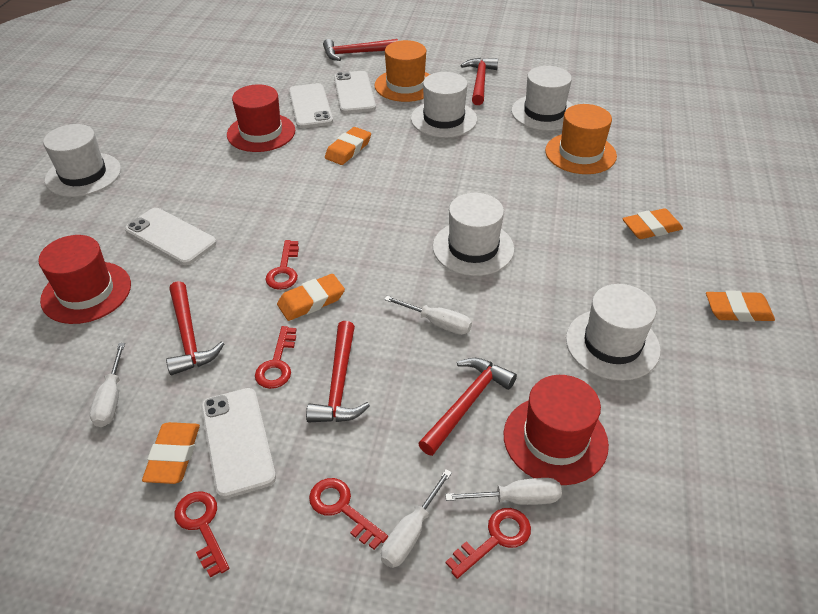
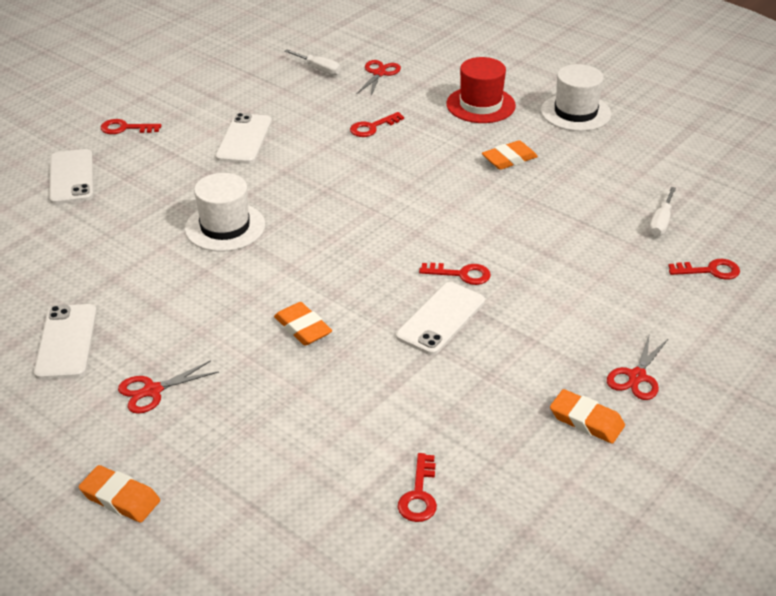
orange eraser: [142,422,200,484] [277,274,345,321] [325,127,371,165] [622,208,683,239] [706,290,775,322] = 5 -> [79,465,160,523] [274,302,332,346] [482,140,538,170] [550,389,625,444] = 4
orange hat: [374,40,430,102] [545,104,617,174] = 2 -> none = 0
red hammer: [166,281,224,375] [306,321,370,423] [323,39,398,61] [418,358,517,456] [461,58,498,105] = 5 -> none = 0
red hat: [38,235,131,324] [227,85,295,152] [504,375,609,485] = 3 -> [446,57,516,123] = 1
red scissors: none = 0 -> [118,360,219,414] [357,60,401,96] [607,333,669,400] = 3
white hat: [43,124,121,197] [411,72,477,138] [433,193,514,276] [511,66,574,131] [566,284,661,381] = 5 -> [185,173,265,252] [541,64,611,131] = 2
white screwdriver: [90,343,125,427] [381,469,452,568] [384,296,472,335] [445,478,562,505] = 4 -> [284,49,341,75] [649,187,676,236] = 2

